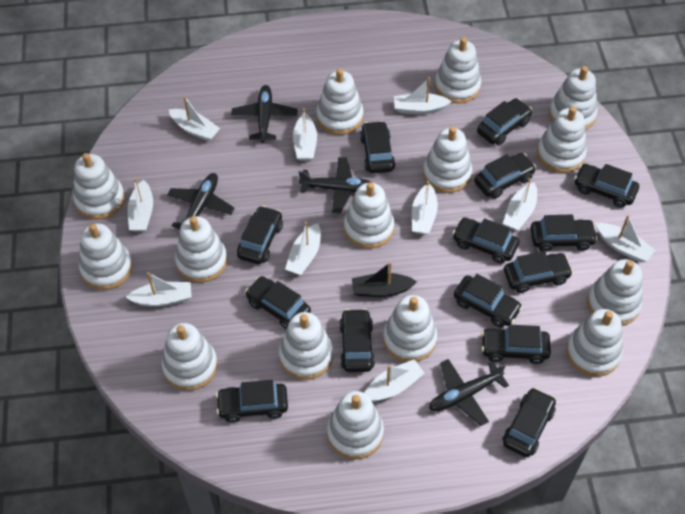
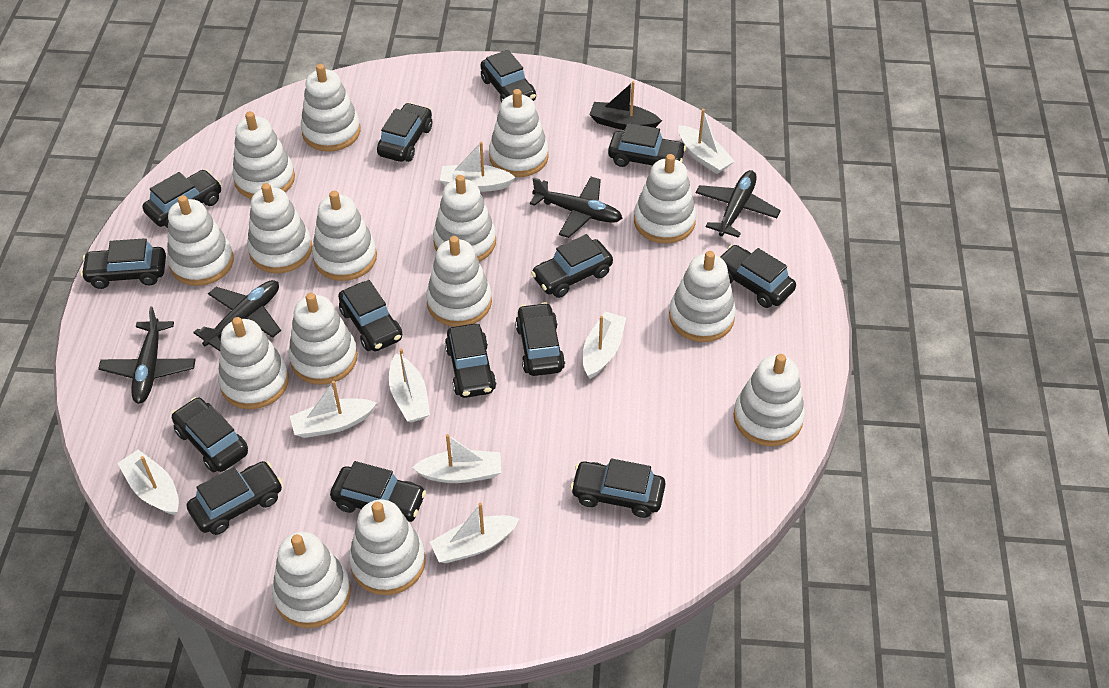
white boat: [126,272,192,307] [128,178,153,231] [169,96,220,141] [285,222,321,275] [293,108,317,161] [365,359,425,402] [394,77,452,114] [412,181,438,235] [503,178,537,231] [596,215,655,262] = 10 -> [117,450,179,515] [290,381,377,438] [389,349,430,422] [412,434,501,483] [430,503,520,563] [440,142,516,192] [583,311,626,379] [678,109,735,174] = 8

